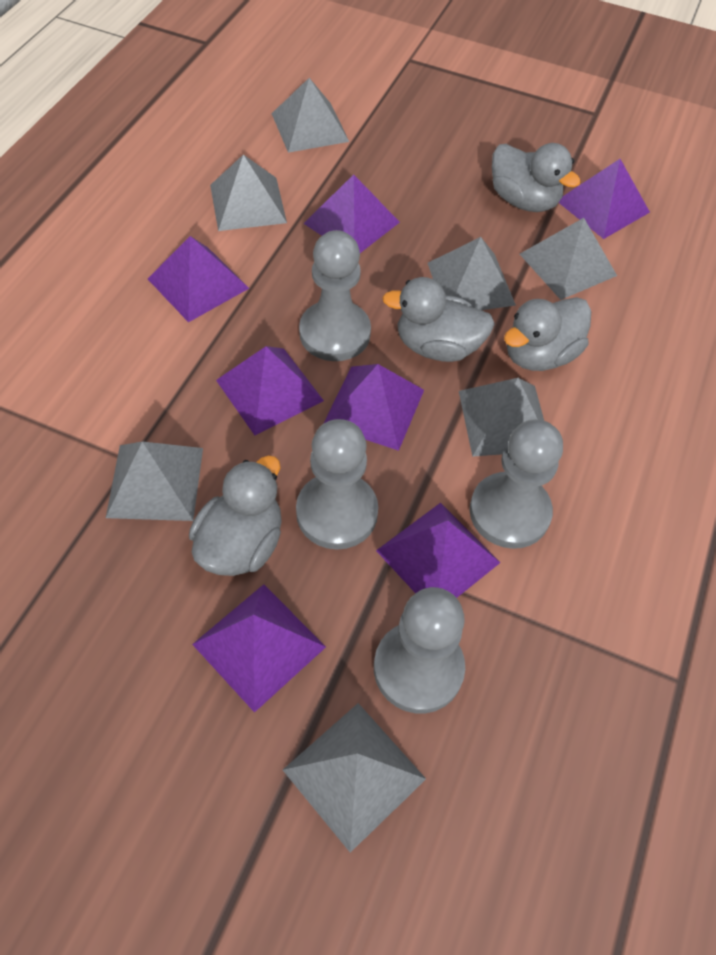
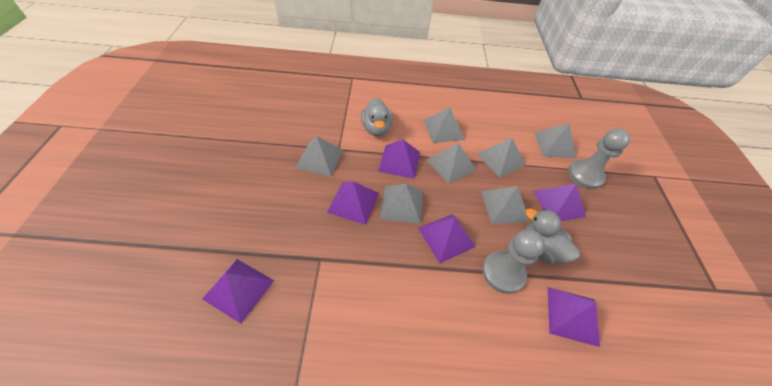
grey duck: [189,456,282,576] [382,277,495,362] [492,143,581,212] [504,297,591,371] = 4 -> [361,98,393,136] [525,209,580,264] = 2
grey pawn: [296,419,378,550] [299,230,371,361] [374,587,465,713] [470,420,563,549] = 4 -> [482,229,545,294] [568,128,630,189] = 2
purple pyramid: [148,236,249,322] [192,584,326,713] [216,346,324,435] [303,174,400,253] [323,364,424,451] [376,503,500,598] [559,159,650,239] = 7 -> [202,259,274,324] [327,181,379,225] [378,139,420,179] [418,214,476,263] [533,184,586,221] [548,287,600,347] = 6

